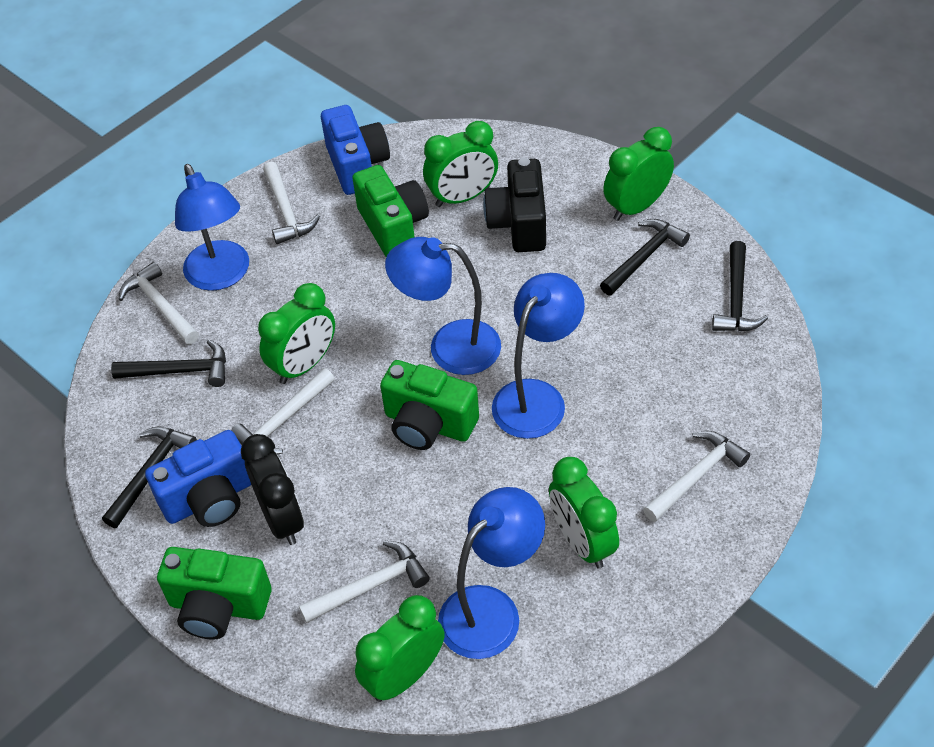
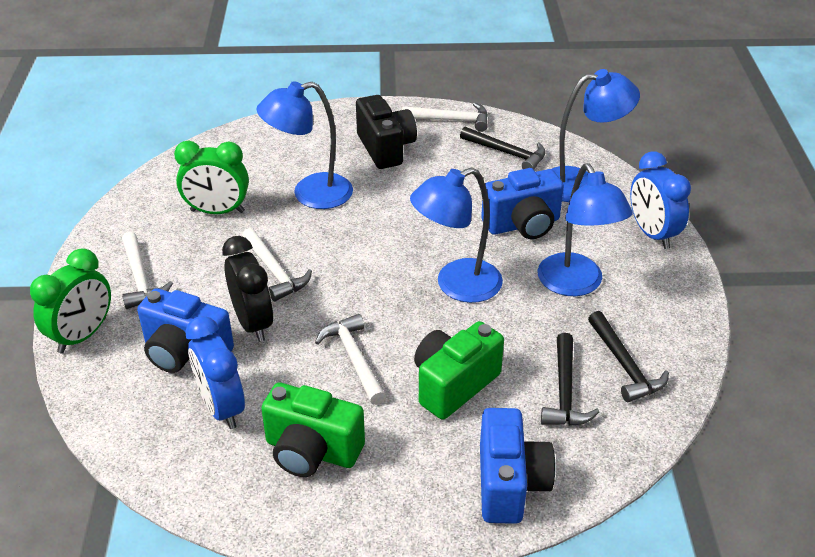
black hammer: [102,427,197,528] [111,340,226,387] [600,219,690,295] [712,241,768,332] = 4 -> [460,126,546,169] [541,333,599,426] [588,311,669,402] = 3
blue camera: [145,430,251,527] [321,105,390,195] = 2 -> [137,288,234,373] [480,408,556,524] [481,168,564,239] = 3
blue clock: none = 0 -> [185,316,245,429] [630,151,691,249] = 2
green camera: [157,547,272,640] [352,165,429,257] [380,360,479,450] = 3 -> [261,382,365,477] [414,321,504,420] = 2
green clock: [258,283,335,384] [355,595,445,702] [423,121,498,207] [549,457,619,568] [603,127,674,221] = 5 -> [30,248,111,353] [174,141,249,214] = 2
white hammer: [118,262,199,344] [231,368,335,455] [263,161,320,244] [299,541,430,623] [643,431,750,522] = 5 -> [122,232,173,309] [242,228,312,301] [315,314,386,405] [402,103,488,132] = 4

